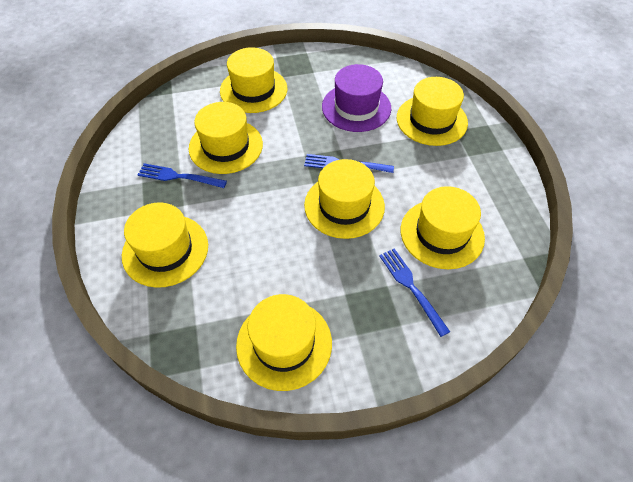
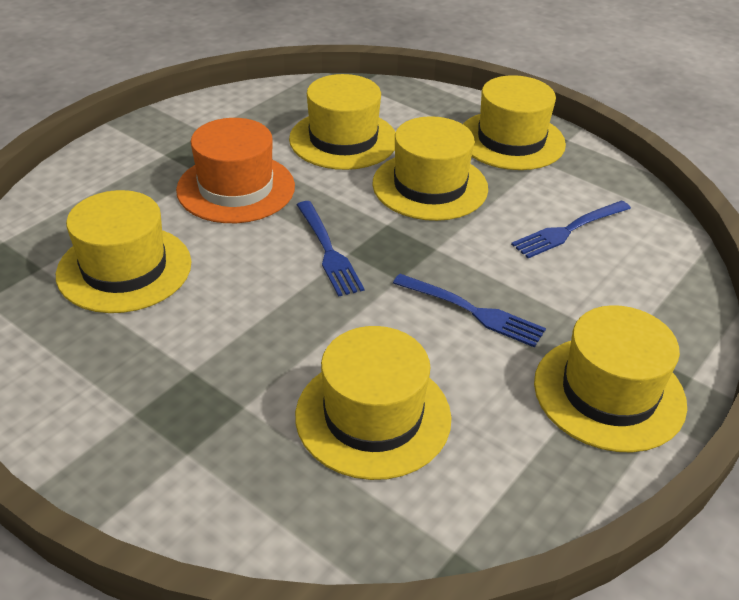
orange hat: none = 0 -> [176,118,295,223] = 1
purple hat: [322,64,391,132] = 1 -> none = 0
yellow hat: [122,202,208,288] [189,102,263,174] [220,47,287,113] [236,294,332,391] [304,159,385,239] [397,77,468,146] [401,186,485,269] = 7 -> [56,190,191,313] [289,74,396,170] [295,326,451,480] [372,116,488,221] [463,75,566,170] [534,305,687,452] = 6

